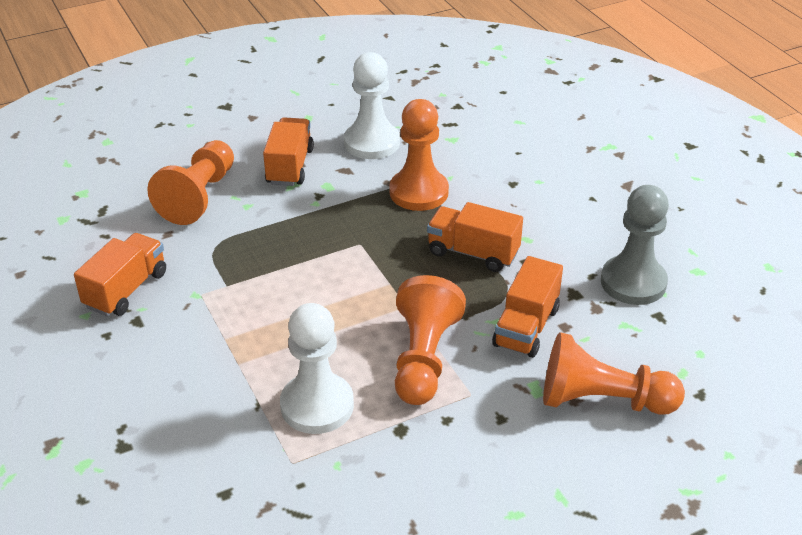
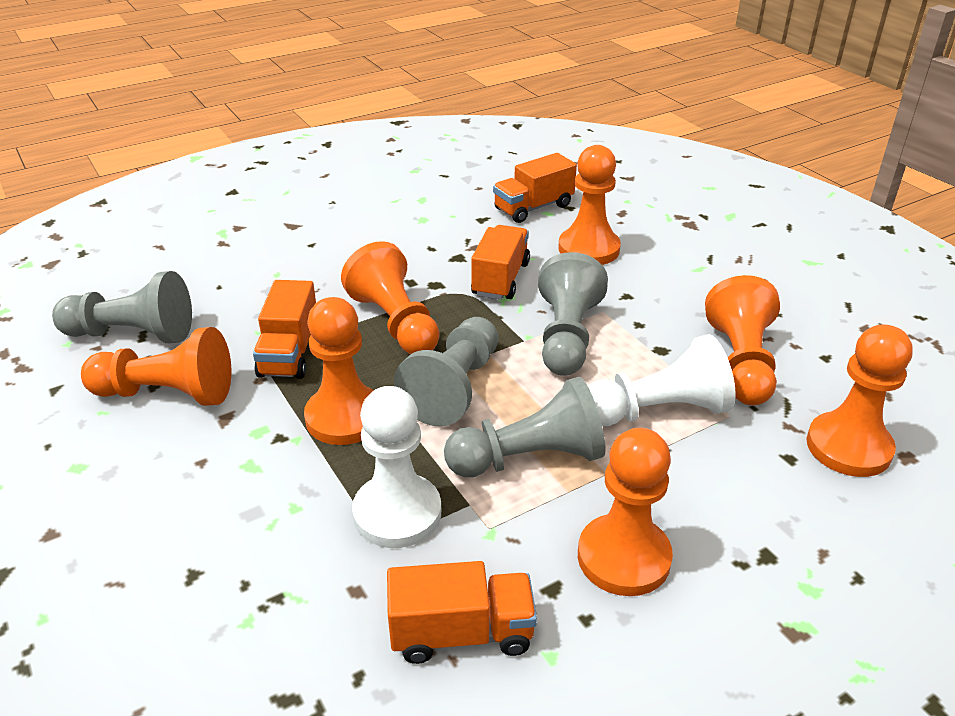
grey pawn: [601,185,669,305] = 1 -> [52,271,192,343] [394,317,498,427] [444,377,606,477] [538,252,608,376] = 4
orange pawn: [147,140,234,225] [389,99,449,211] [395,275,466,405] [543,332,685,415] = 4 -> [81,327,231,406] [304,297,374,445] [341,241,440,354] [558,145,621,265] [578,428,673,596] [705,275,780,405] [806,324,913,477] = 7

